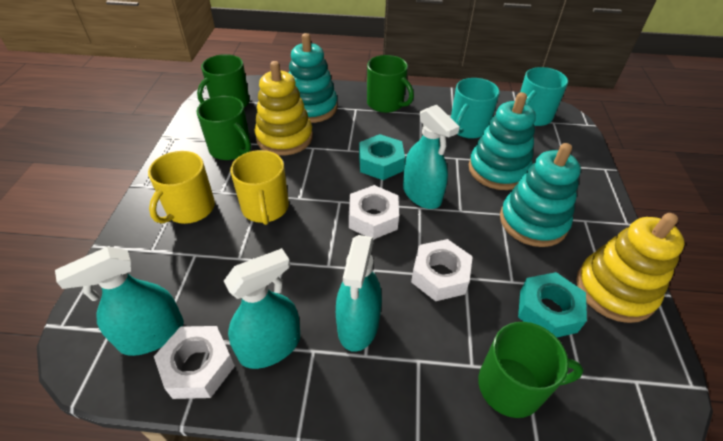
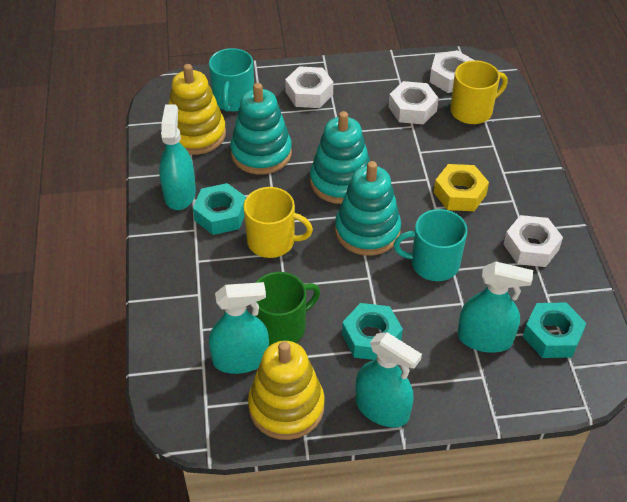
green mug: [197,54,250,108] [197,96,251,160] [367,55,414,113] [478,322,584,418] = 4 -> [252,272,320,346] = 1
turquoise nut: [359,134,405,180] [518,272,587,338] = 2 -> [193,183,246,235] [342,303,403,360] [523,302,586,358] = 3
white nut: [154,326,235,399] [349,185,399,240] [411,239,473,301] = 3 -> [285,66,333,108] [389,81,439,125] [430,50,473,93] [503,215,563,267] = 4
yellow nut: none = 0 -> [434,164,489,211] = 1

